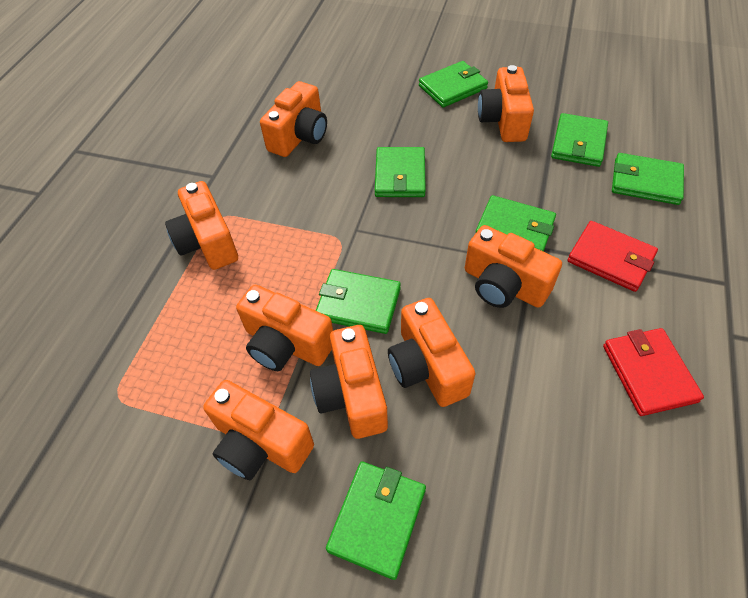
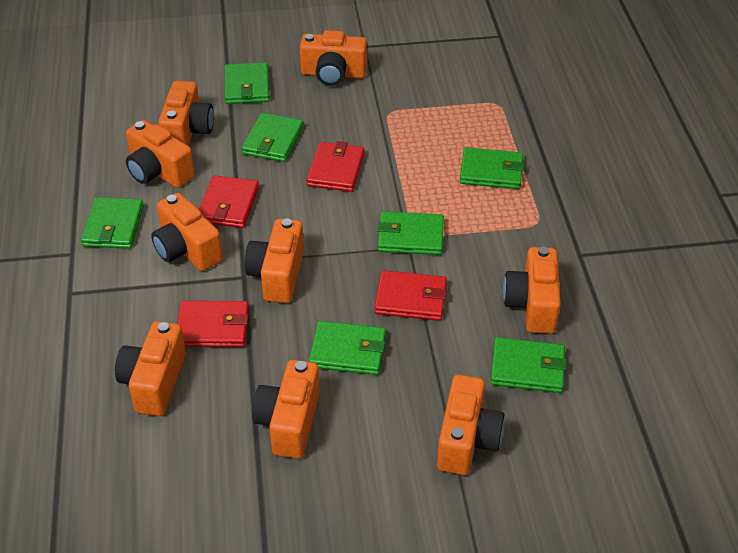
orange camera: [165,181,238,270] [203,380,314,480] [236,285,333,371] [260,81,327,157] [310,325,388,439] [388,298,476,407] [465,225,562,308] [478,65,534,142] = 8 -> [115,321,186,416] [126,120,195,188] [151,193,223,271] [158,81,214,146] [245,219,304,303] [252,360,320,459] [300,30,367,86] [437,375,505,475] [503,247,561,334] = 9
red wallet: [567,221,658,292] [603,328,704,416] = 2 -> [177,301,249,347] [198,175,259,228] [306,141,364,192] [374,270,447,321] = 4

